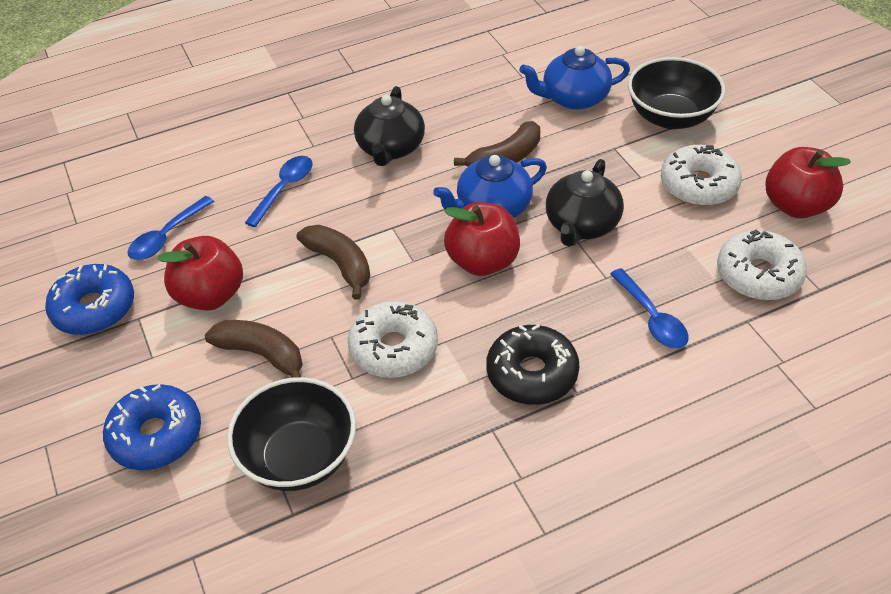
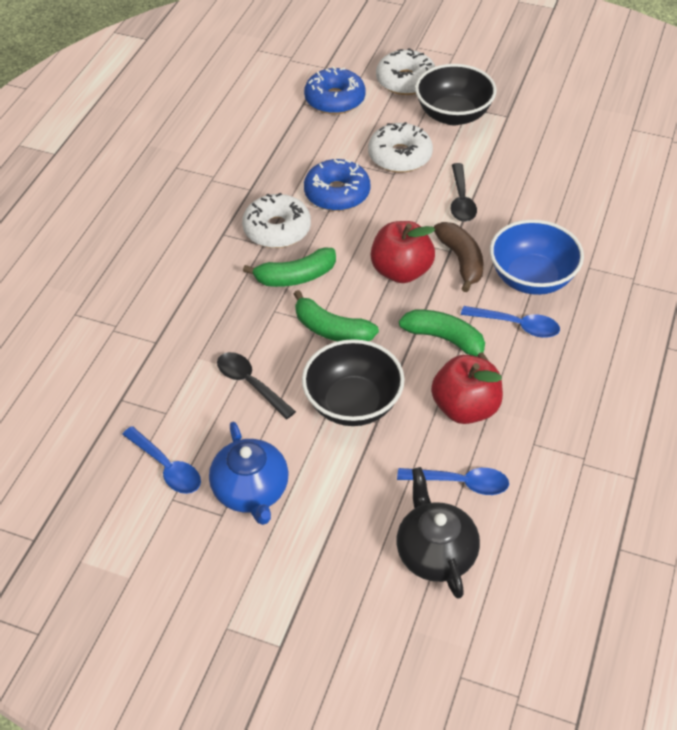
black donut: [486,324,579,405] = 1 -> none = 0
black spoon: none = 0 -> [217,352,296,419] [451,163,477,222] = 2
black teapot: [354,86,425,166] [546,159,624,246] = 2 -> [396,467,480,599] = 1
blue bowl: none = 0 -> [490,220,584,295] = 1
blue teapot: [433,155,547,218] [519,46,630,110] = 2 -> [209,422,289,525] = 1
brown banana: [205,320,303,378] [297,225,370,299] [454,121,540,167] = 3 -> [434,222,483,292] = 1
green banana: none = 0 -> [243,248,336,287] [294,290,379,341] [399,310,489,361] = 3
red apple: [157,236,243,311] [444,202,520,276] [765,147,851,218] = 3 -> [370,221,435,283] [431,355,503,424] = 2

